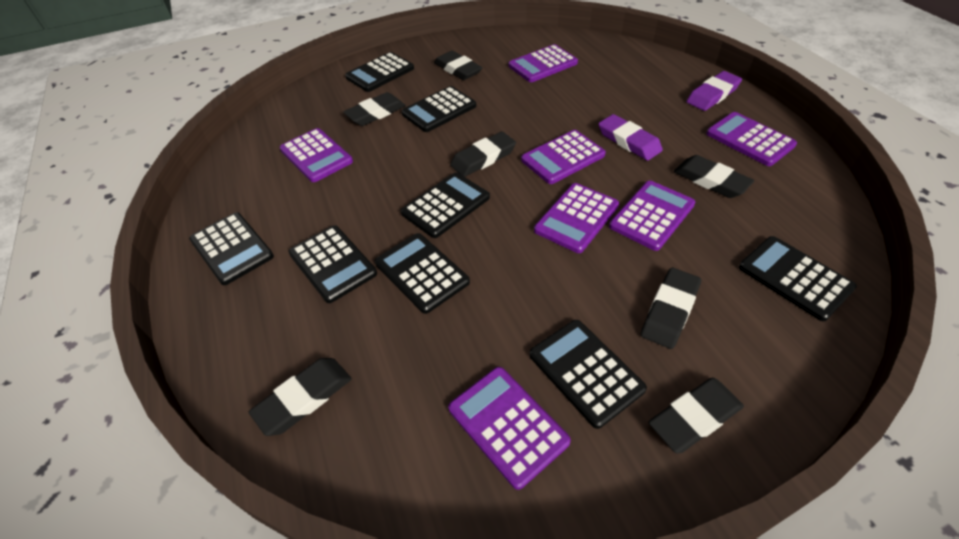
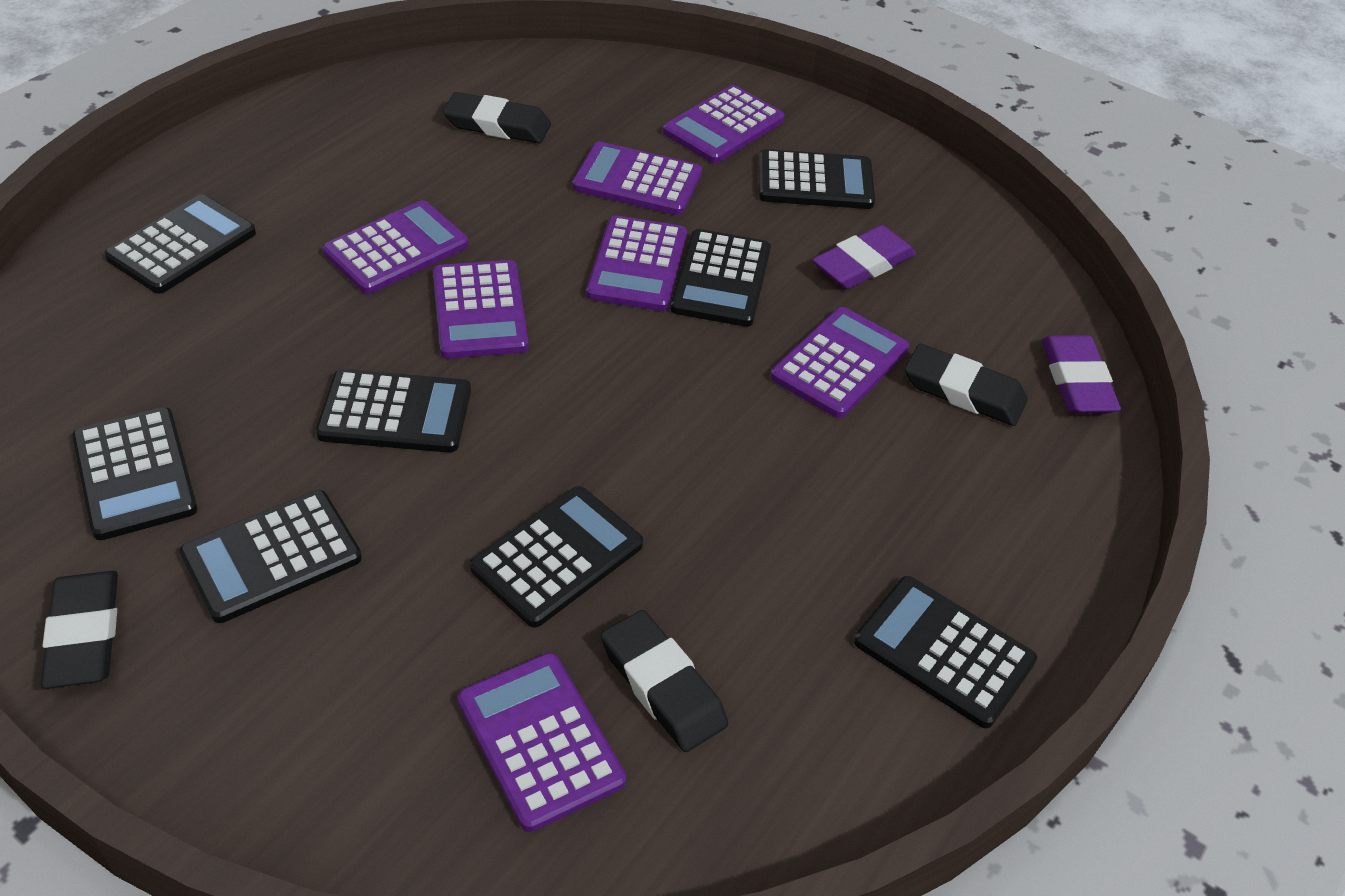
black eraser: [249,358,352,436] [343,92,406,126] [434,51,483,80] [450,131,516,177] [641,268,701,349] [648,378,744,454] [674,155,754,198] = 7 -> [41,571,118,689] [443,92,551,144] [601,610,728,752] [905,343,1028,426] = 4

